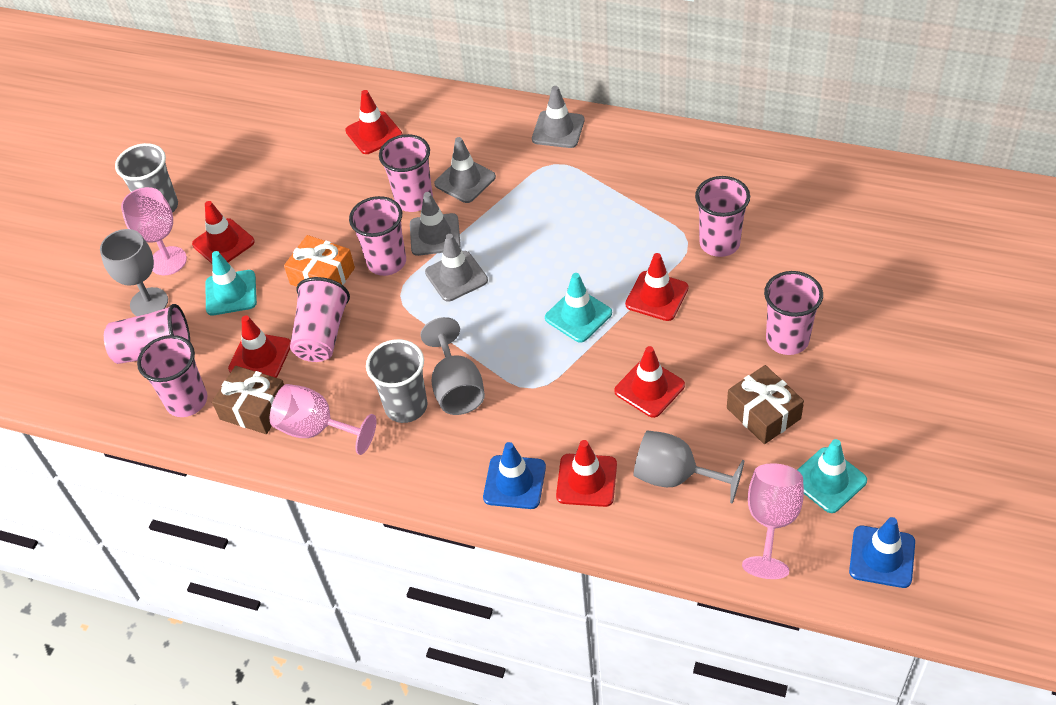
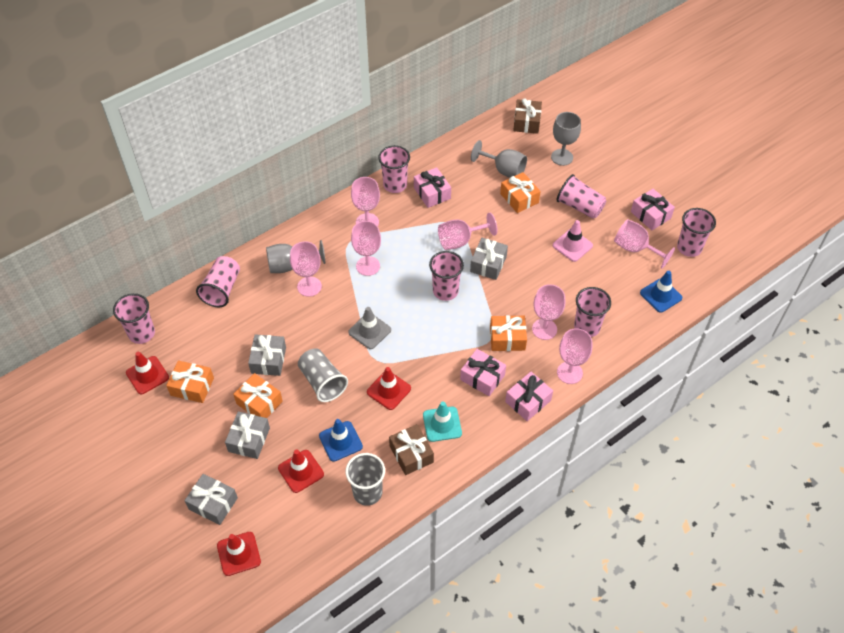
grey gift: none = 0 -> [185,474,238,525] [225,411,270,459] [248,334,286,376] [470,238,508,280] = 4
grey traffic cone: [410,192,461,256] [425,234,488,302] [434,137,496,203] [532,86,585,148] = 4 -> [348,307,391,349] = 1
orange gift: [284,235,355,287] = 1 -> [166,361,214,403] [233,373,283,418] [490,315,527,351] [500,172,541,213] = 4
pink gift: none = 0 -> [414,167,451,208] [460,349,506,396] [505,372,553,421] [631,189,675,230] = 4
pink goblet: [121,187,187,275] [270,384,376,455] [742,463,804,579] = 3 -> [290,241,322,297] [351,177,380,226] [351,221,381,276] [438,213,498,250] [532,284,565,340] [557,328,592,384] [614,219,675,268] = 7
pink traffic cone: none = 0 -> [553,220,593,262] = 1
red traffic cone: [192,201,255,264] [228,315,291,378] [345,90,403,154] [556,440,617,507] [614,346,685,418] [625,253,688,321] = 6 -> [126,352,169,394] [217,532,261,576] [278,449,324,493] [367,367,411,410] = 4
turquoise traffic cone: [205,251,257,315] [545,273,612,342] [797,439,867,513] = 3 -> [423,401,462,442] = 1

